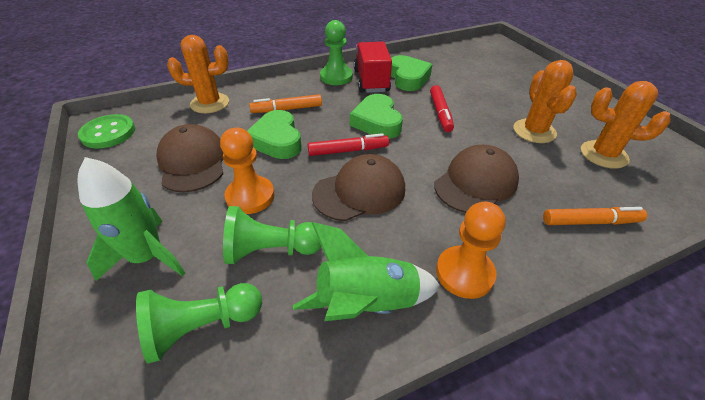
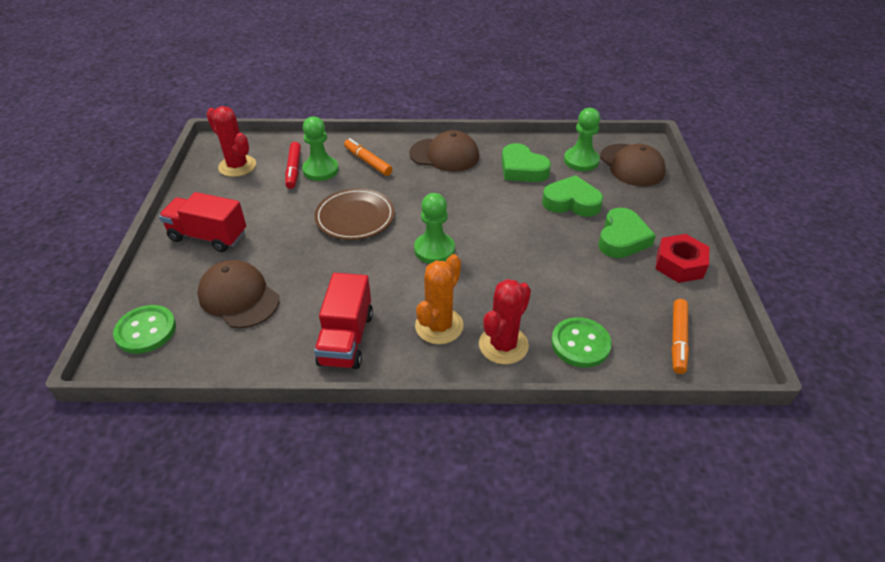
brown plate: none = 0 -> [314,188,395,240] = 1
green button: [78,114,135,148] = 1 -> [113,305,176,354] [551,317,612,368] = 2
green rocket: [78,157,185,281] [293,222,440,321] = 2 -> none = 0
orange cactus: [167,35,229,113] [514,60,577,143] [581,81,671,169] = 3 -> [415,254,464,344] = 1
orange pawn: [220,127,275,214] [436,202,506,299] = 2 -> none = 0
red cactus: none = 0 -> [206,106,256,177] [479,279,531,364] = 2
red marker: [308,133,389,156] [430,85,454,132] = 2 -> [285,142,301,189] = 1
red nut: none = 0 -> [655,234,709,283] = 1
red truck: [354,42,392,93] = 1 -> [159,192,246,252] [314,273,373,369] = 2

